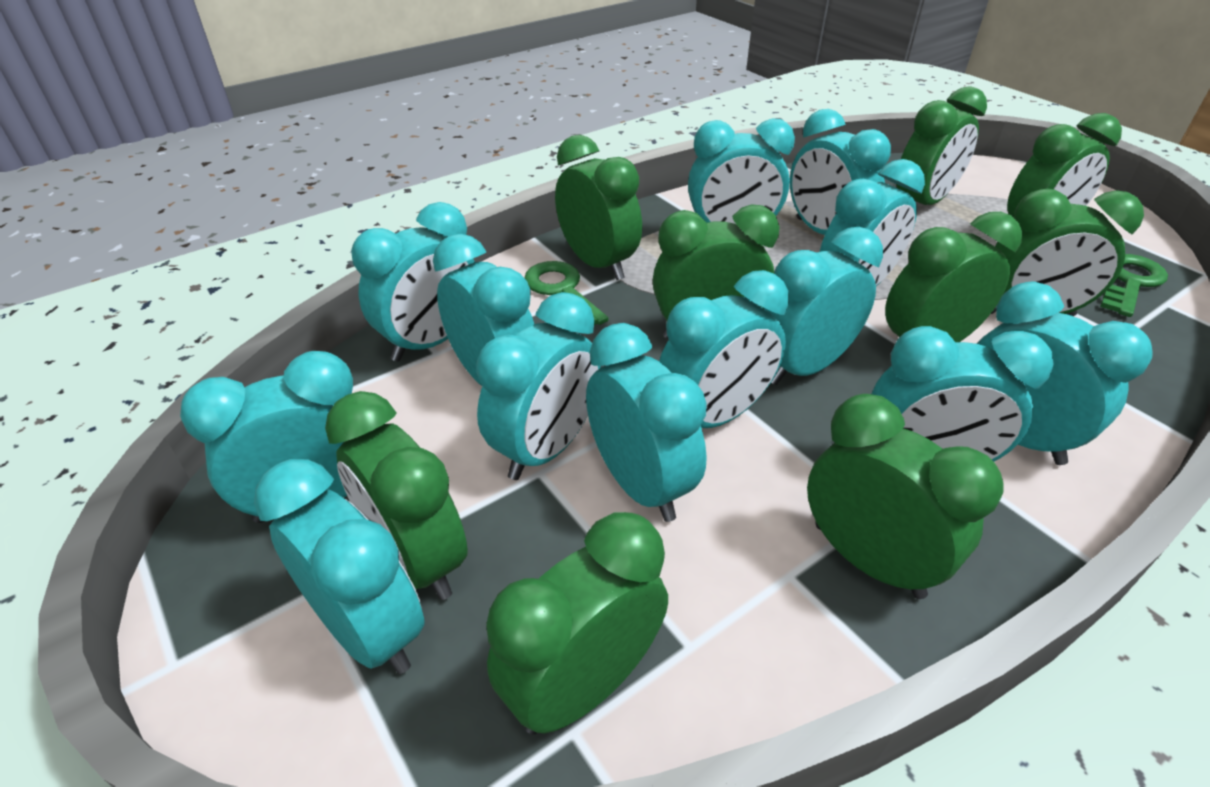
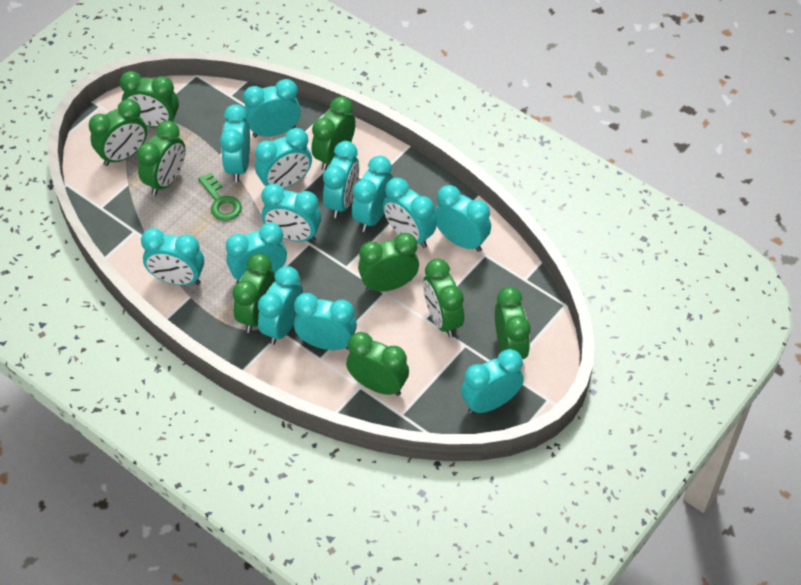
green key: [525,261,608,325] [1100,254,1168,317] = 2 -> [198,173,242,221] = 1

